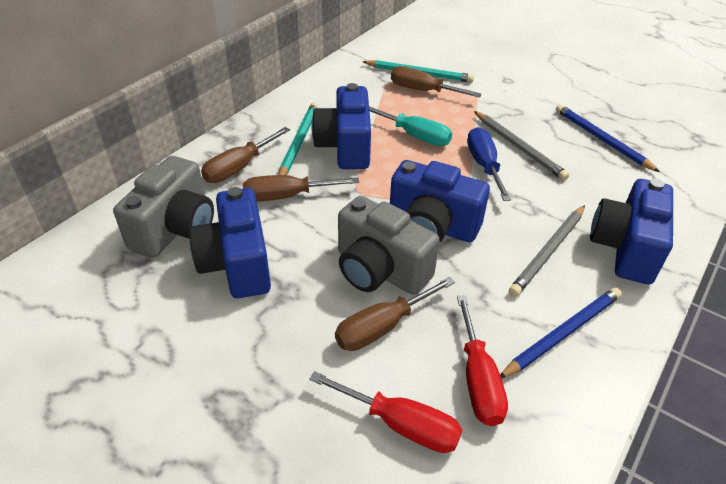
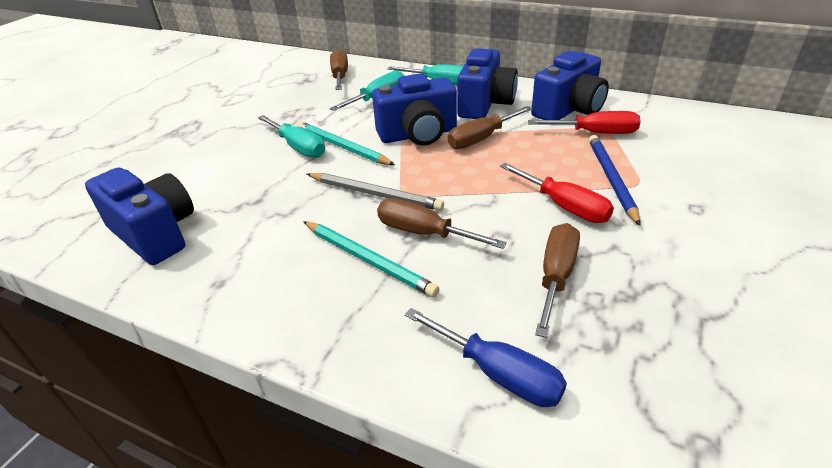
blue pencil: [500,287,622,378] [556,104,660,172] = 2 -> [589,135,641,226] = 1
grey camera: [113,156,214,258] [338,196,440,295] = 2 -> none = 0
grey pencil: [474,111,569,180] [509,205,585,297] = 2 -> [307,173,444,211] = 1
turquoise screwdriver: [369,106,452,146] = 1 -> [258,115,325,158] [330,70,405,111] [388,64,464,85] = 3

